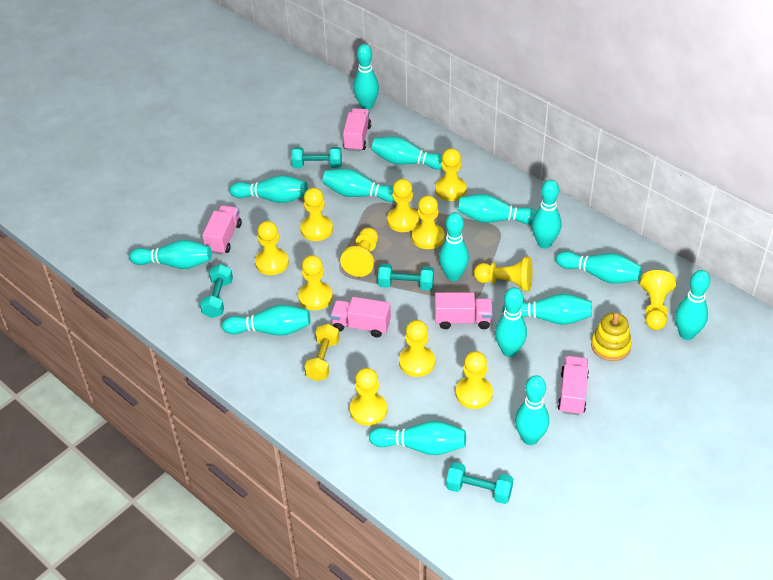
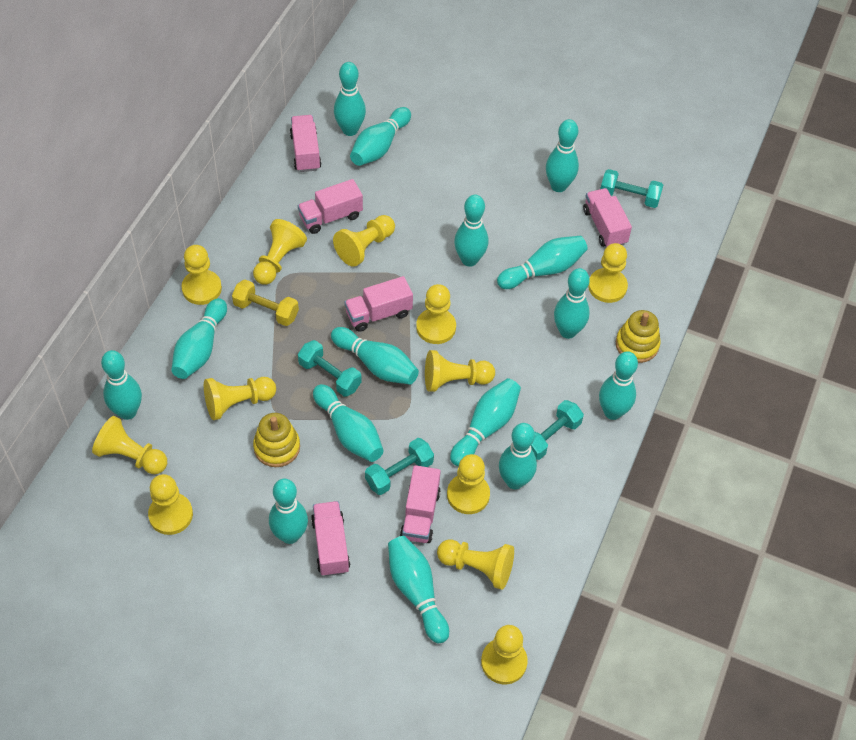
pink truck: [202,205,242,255] [330,297,391,338] [343,108,371,151] [435,293,493,329] [558,356,589,415] = 5 -> [290,115,321,172] [298,179,363,234] [311,501,350,576] [345,276,413,332] [400,465,441,543] [583,188,632,247] = 6
yellow stacking toy: [591,313,632,361] = 1 -> [253,413,300,467] [616,310,661,363] = 2

